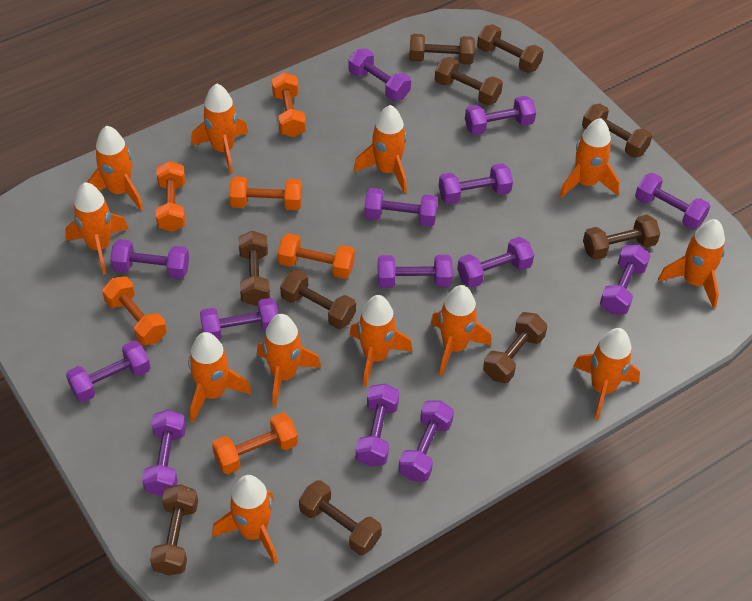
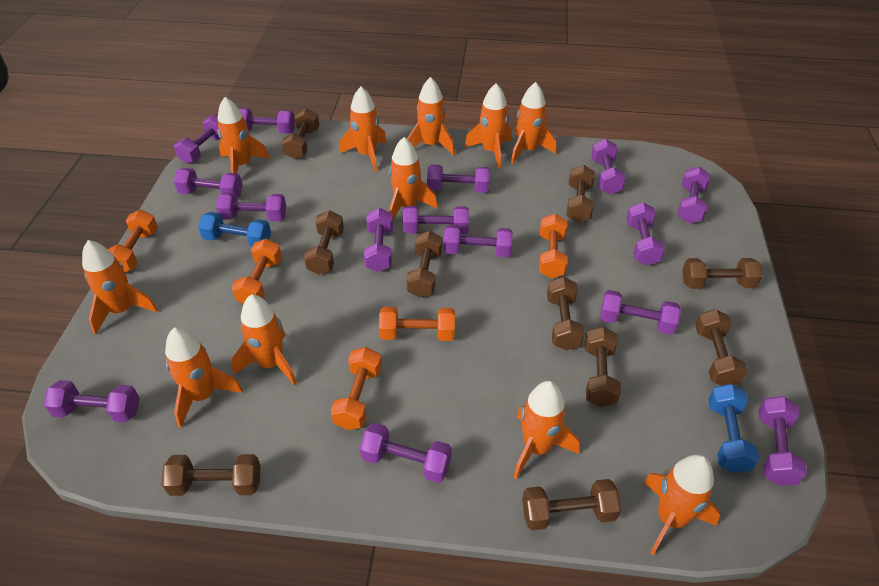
blue dumbbell: none = 0 -> [198,212,271,247] [708,384,760,473] = 2
orange dumbbell: [102,276,167,345] [156,161,185,232] [212,413,298,474] [229,177,302,210] [272,72,306,137] [278,233,355,279] = 6 -> [108,210,158,272] [232,239,282,304] [331,347,382,430] [379,307,455,341] [539,214,568,278] = 5
orange rocket: [65,182,129,274] [86,126,143,210] [188,332,252,422] [191,83,248,174] [212,475,278,564] [257,314,321,407] [350,295,413,387] [354,105,407,193] [431,285,492,376] [559,118,619,198] [573,328,640,420] [658,219,725,309] = 12 -> [82,240,158,334] [165,327,243,428] [217,97,270,173] [231,294,297,385] [339,87,387,171] [389,137,438,220] [407,77,455,155] [465,83,512,169] [511,82,556,164] [514,381,579,479] [644,454,720,555] = 11
purple dumbbell: [66,340,151,402] [110,239,189,279] [142,410,186,496] [200,298,278,341] [349,48,411,101] [356,384,399,467] [364,188,438,226] [378,255,453,288] [398,400,454,481] [439,163,513,204] [457,237,534,288] [465,96,536,135] [600,245,650,314] [635,173,710,229] = 14 -> [44,380,140,423] [174,114,220,164] [174,168,243,198] [216,192,286,221] [239,108,295,134] [360,423,452,483] [364,208,393,272] [403,206,469,234] [427,164,490,193] [444,225,513,257] [591,139,626,194] [600,290,681,335] [626,202,665,266] [678,167,710,223] [758,396,807,486] = 15

